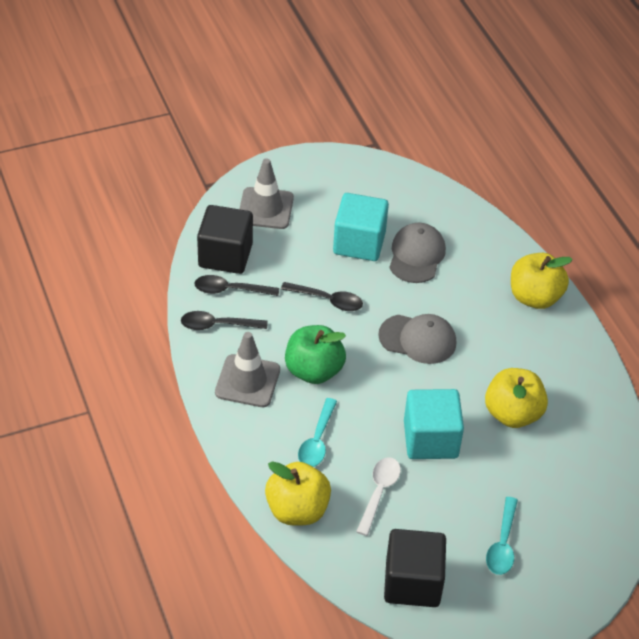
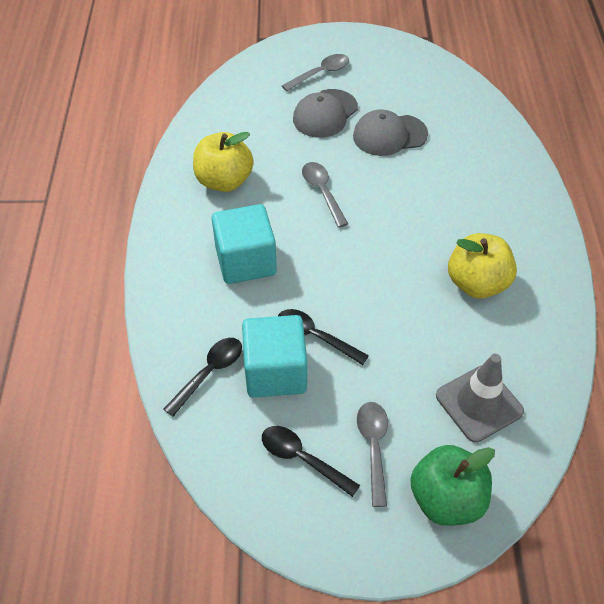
black cube: [197,205,253,274] [384,529,446,607] = 2 -> none = 0
grey spoon: none = 0 -> [282,54,349,91] [302,162,348,228] [357,402,388,507] = 3
grey traffic cone: [215,332,280,407] [240,158,294,229] = 2 -> [436,354,524,443] = 1
turquoise spoon: [298,398,337,467] [486,497,518,575] = 2 -> none = 0
white spoon: [356,457,401,536] = 1 -> none = 0
yellow apple: [265,461,331,525] [485,368,548,428] [511,253,573,309] = 3 -> [193,132,254,192] [448,233,517,298] = 2

